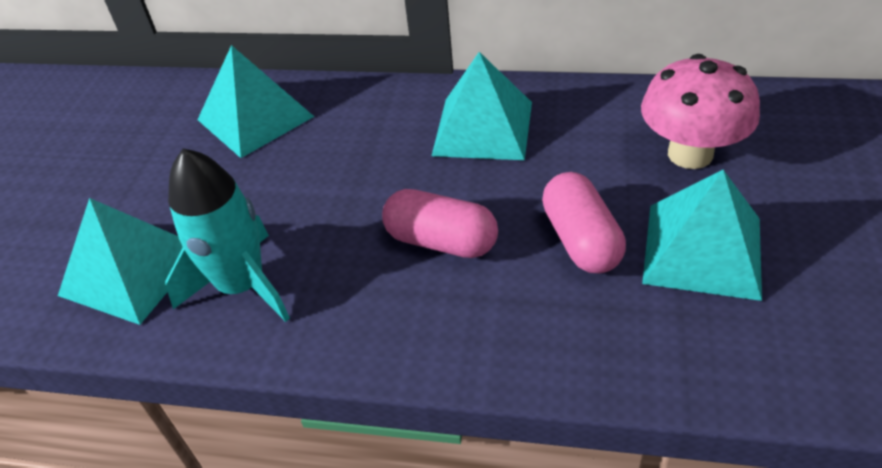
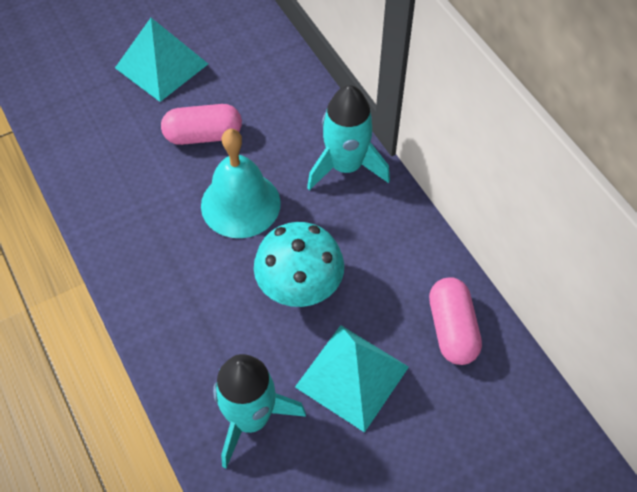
pink mushroom: [641,54,760,169] = 1 -> none = 0
turquoise bell: none = 0 -> [201,129,281,238] = 1
turquoise mushroom: none = 0 -> [254,222,344,307] = 1
turquoise pyramid: [58,198,183,325] [198,45,314,158] [432,52,532,160] [642,170,762,301] = 4 -> [115,18,208,102] [295,325,409,432] = 2
turquoise rocket: [165,148,290,322] = 1 -> [213,354,306,468] [307,85,390,190] = 2

